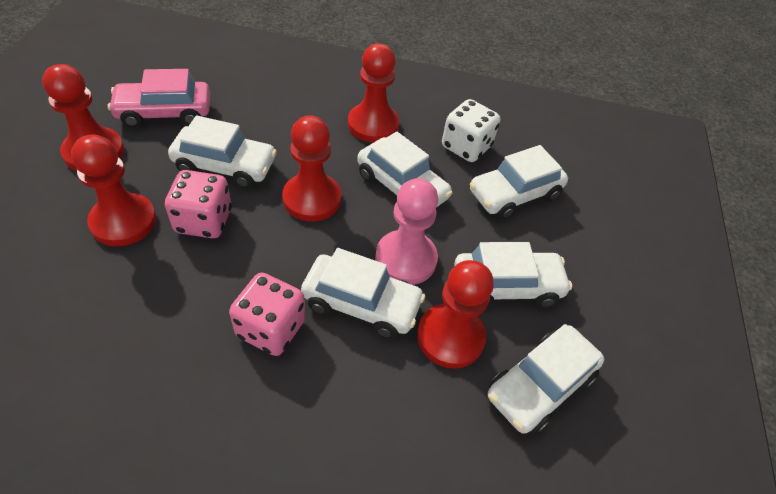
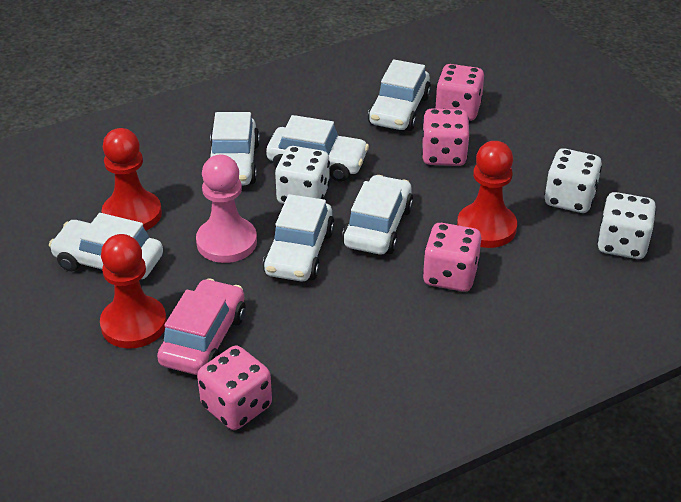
pink dice: [165,170,232,238] [229,272,305,356] = 2 -> [197,346,272,430] [421,108,469,166] [423,223,481,292] [435,64,484,121] = 4
red pawn: [42,64,124,171] [71,135,156,246] [282,115,341,222] [348,43,399,143] [417,260,494,369] = 5 -> [100,234,167,349] [102,128,162,231] [457,141,517,248] = 3
white dice: [442,99,500,162] = 1 -> [275,146,330,204] [544,148,602,213] [597,192,656,259] = 3

